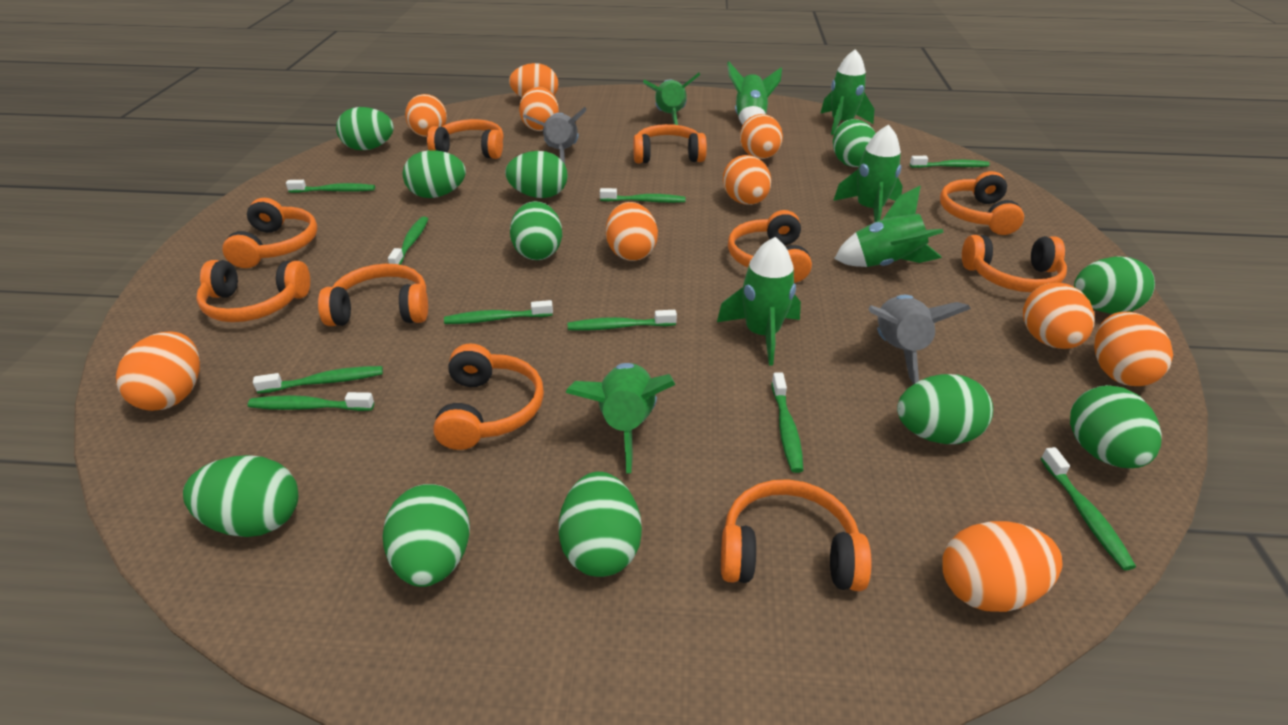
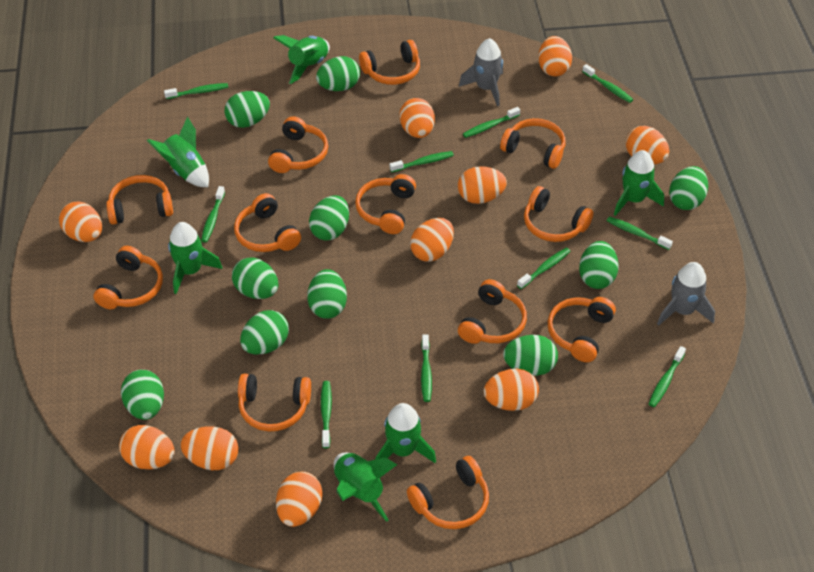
green egg: [183,455,298,537] [336,107,394,150] [383,484,470,587] [403,150,466,198] [505,151,568,198] [510,201,562,260] [559,472,642,577] [833,119,876,167] [897,374,993,444] [1070,385,1162,468] [1074,256,1155,314] = 11 -> [121,370,164,420] [224,91,270,128] [232,258,278,299] [240,310,289,354] [307,269,347,319] [309,195,349,241] [316,56,360,91] [503,335,558,376] [579,241,619,289] [669,166,708,210] = 10
green rocket: [565,363,676,473] [643,73,701,125] [717,237,801,366] [727,61,782,125] [820,49,874,135] [833,125,903,222] [834,185,944,267] = 7 -> [147,117,209,187] [168,222,222,294] [273,35,330,84] [334,453,397,522] [375,403,436,463] [614,150,664,216] = 6
orange headphones: [196,260,310,322] [222,198,318,268] [318,264,428,326] [427,119,504,159] [433,343,544,450] [633,124,707,163] [721,479,872,591] [728,210,812,283] [940,171,1024,235] [962,235,1067,292] = 10 -> [93,246,163,309] [106,175,173,225] [234,193,301,252] [238,374,311,431] [268,116,328,173] [355,174,416,234] [359,40,420,85] [407,456,489,529] [458,279,527,344] [500,118,565,169] [524,186,594,242] [548,297,616,362] = 12

